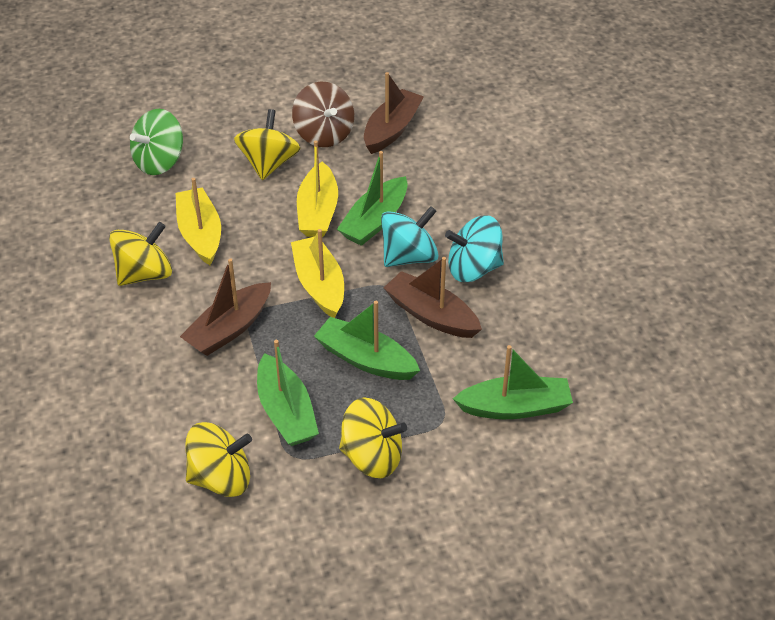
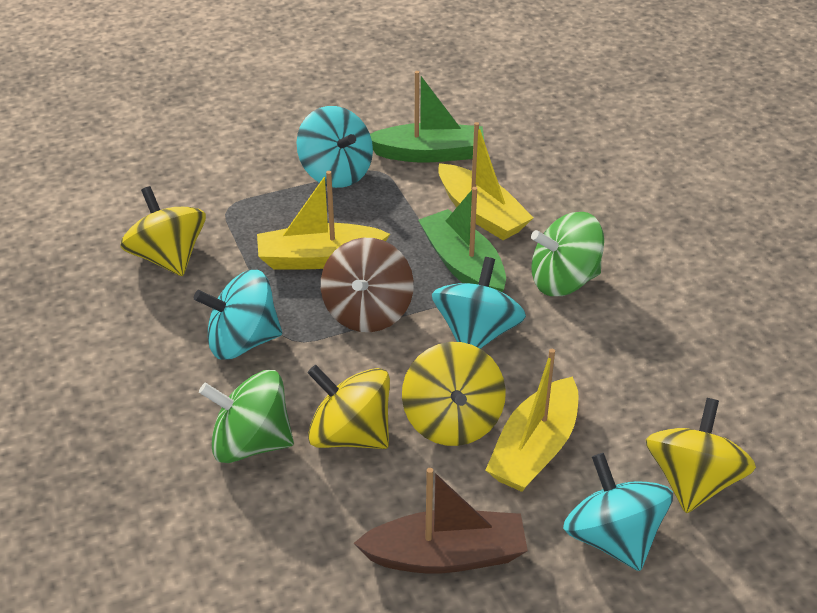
brown boat: [180,258,271,356] [364,72,424,154] [384,257,482,338] = 3 -> [353,468,528,574] = 1
green boat: [257,340,319,446] [314,301,420,380] [337,151,408,246] [453,345,573,419] = 4 -> [370,71,484,163] [418,187,506,292] = 2
green spinning top: [130,109,183,175] = 1 -> [199,370,294,463] [531,212,604,296] = 2
turquoise spinning top: [381,206,439,267] [445,215,504,282] = 2 -> [194,270,282,360] [296,106,373,188] [432,257,526,349] [563,453,673,571] = 4

